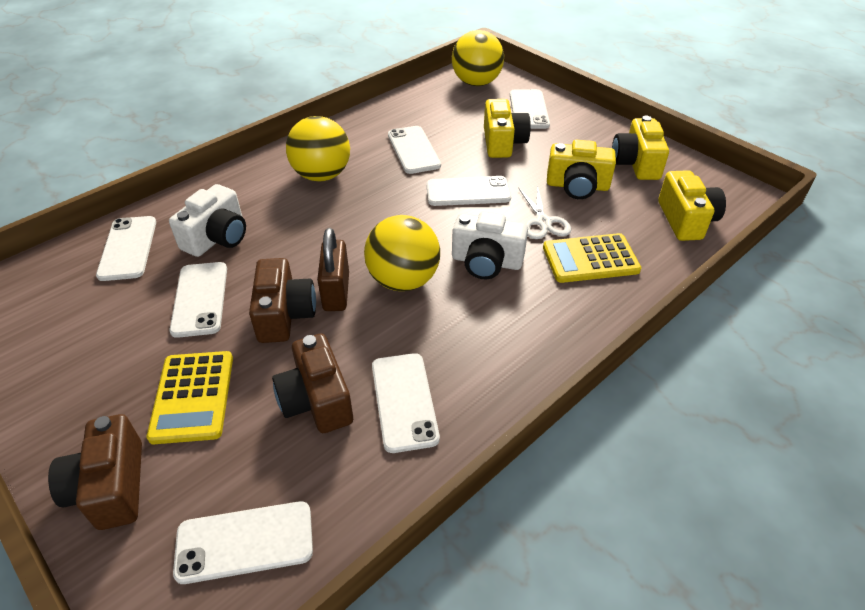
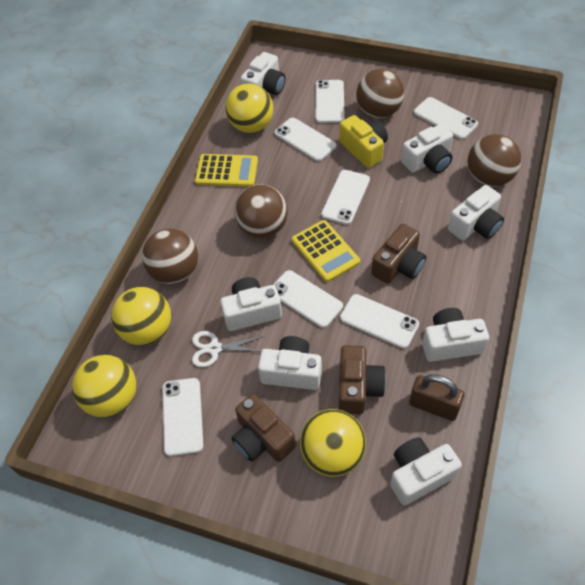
brown ball: none = 0 -> [142,229,198,284] [234,184,288,238] [356,69,404,118] [467,134,521,187] = 4
white camera: [169,184,246,257] [452,211,528,279] = 2 -> [220,277,282,331] [241,52,285,95] [258,336,322,390] [390,437,462,505] [401,124,453,174] [422,308,489,362] [448,185,504,240] = 7
yellow ball: [286,116,350,181] [364,215,440,291] [452,30,504,86] = 3 -> [72,355,136,418] [111,287,171,346] [226,83,273,133] [300,409,366,477] = 4
yellow camera: [484,99,531,158] [547,140,616,199] [612,116,669,180] [658,170,726,241] = 4 -> [340,115,388,168] = 1

